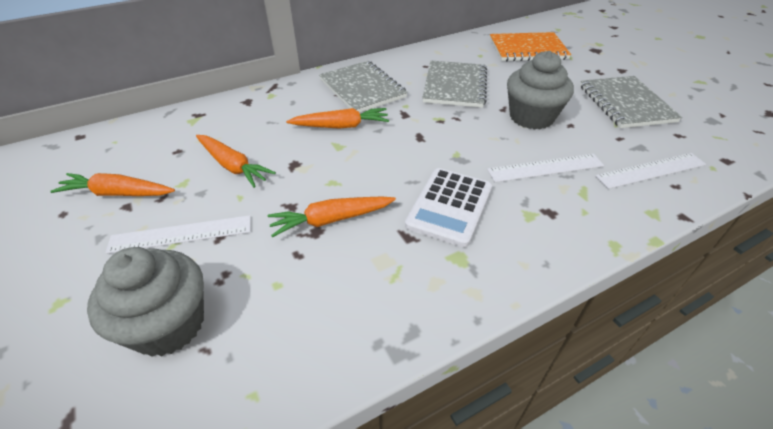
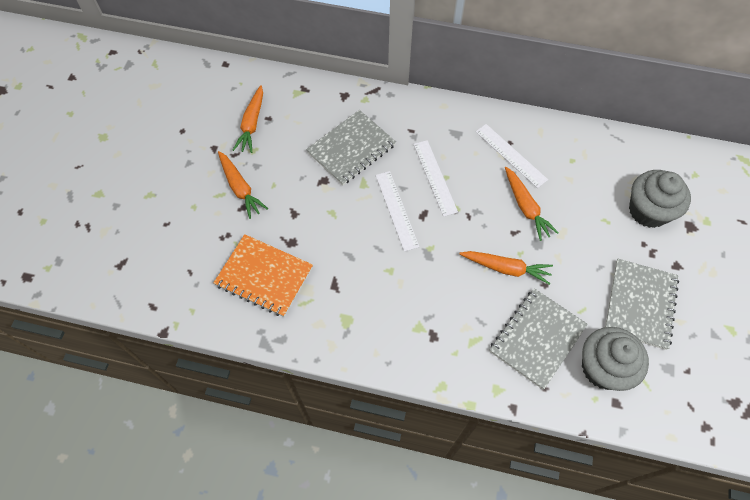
white calculator: [405,168,492,247] = 1 -> none = 0

